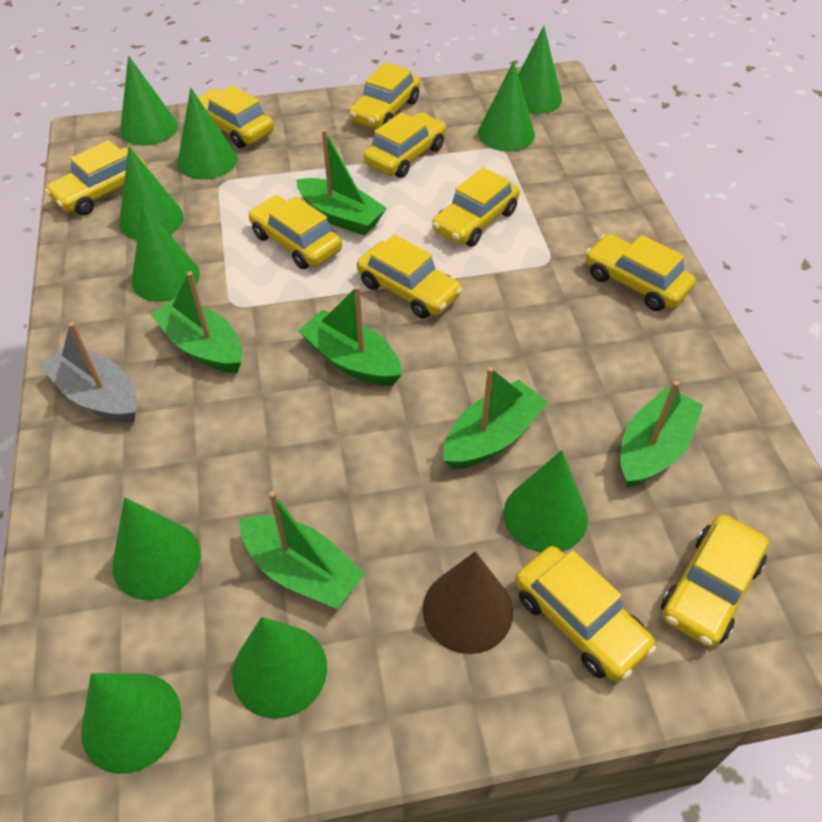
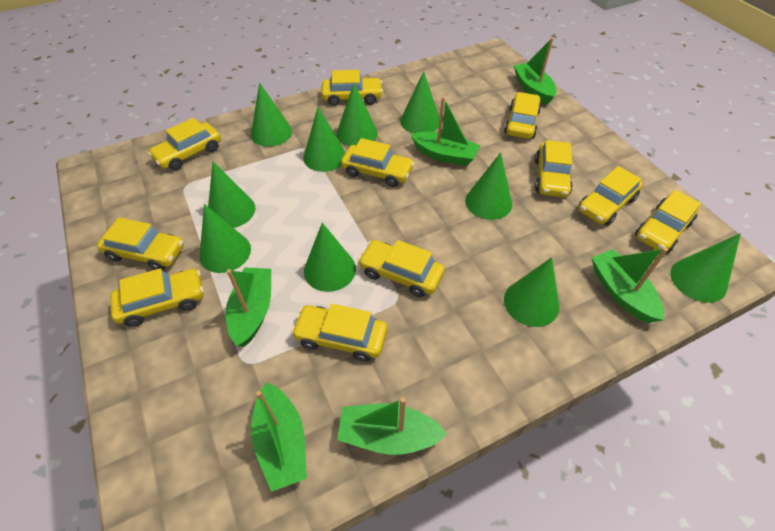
brown cone: [423,551,513,654] = 1 -> none = 0
grey boat: [40,322,137,422] = 1 -> none = 0
yellow car: [45,140,147,215] [198,85,274,148] [248,196,342,269] [349,62,420,129] [357,234,463,318] [364,112,446,178] [432,167,520,247] [515,546,656,681] [585,234,696,311] [661,515,769,647] = 10 -> [97,218,184,270] [110,268,204,327] [148,118,221,171] [291,304,387,362] [321,70,383,106] [341,138,414,187] [358,240,445,297] [504,92,542,139] [535,140,573,197] [578,166,642,226] [635,190,701,253] = 11

